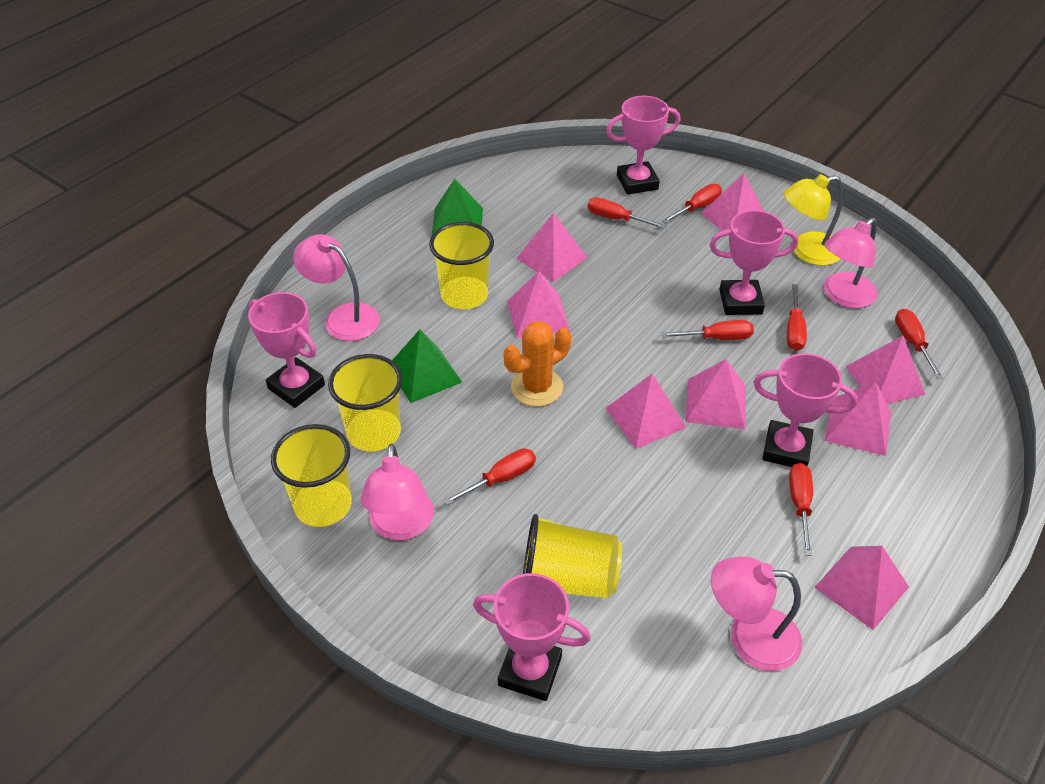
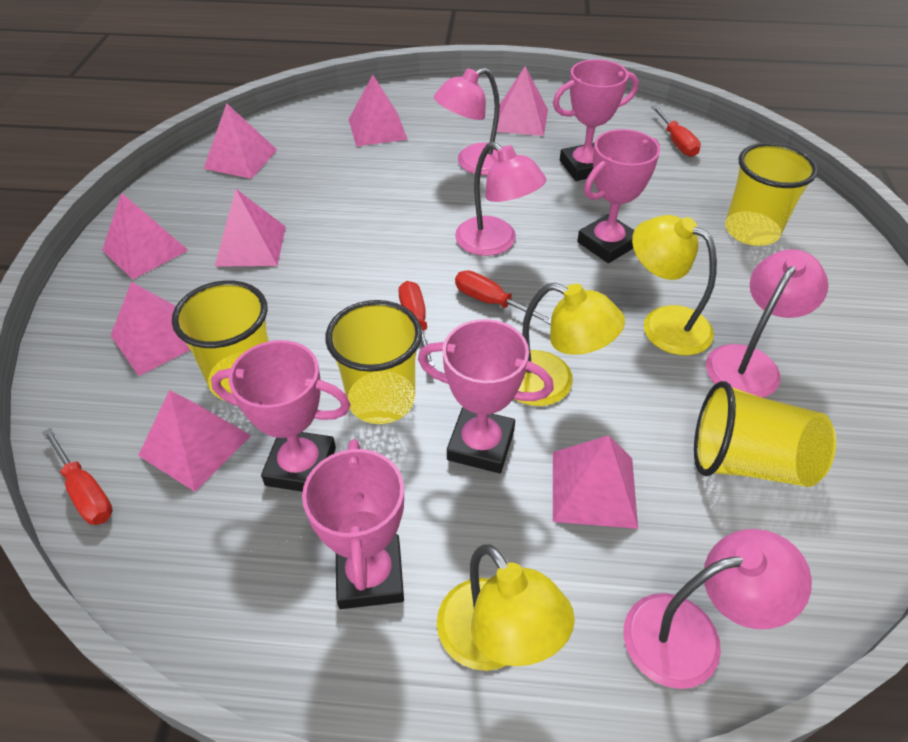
green pyramid: [392,329,462,403] [431,179,483,236] = 2 -> none = 0
orange cactus: [504,321,571,407] = 1 -> none = 0
red screwdriver: [443,448,536,505] [588,197,666,229] [661,320,754,340] [662,184,722,223] [787,284,807,351] [789,463,813,556] [895,309,943,379] = 7 -> [42,428,113,525] [399,281,435,367] [455,270,551,325] [651,106,701,157] = 4
yellow lamp: [784,174,843,266] = 1 -> [437,544,575,671] [515,283,625,406] [632,215,717,356] = 3

